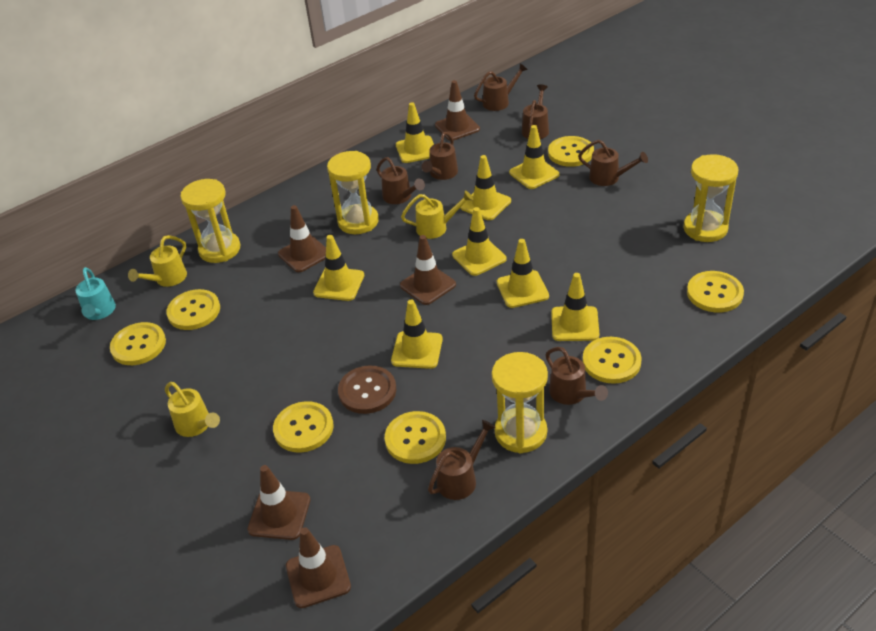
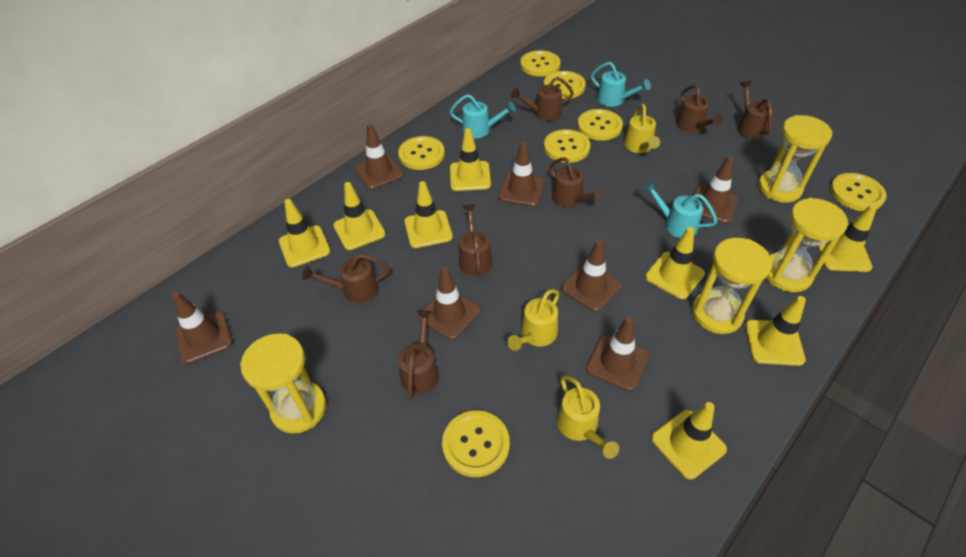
brown button: [338,366,396,414] = 1 -> none = 0
brown traffic cone: [247,465,310,540] [278,205,326,272] [286,527,351,608] [400,235,456,305] [435,80,480,140] = 5 -> [171,292,232,364] [355,124,404,189] [418,267,480,340] [498,141,545,207] [561,239,621,312] [586,317,649,391] [693,156,738,223] = 7
turquoise watering can: [75,267,116,320] = 1 -> [450,94,516,138] [591,62,651,107] [643,181,717,238] = 3

